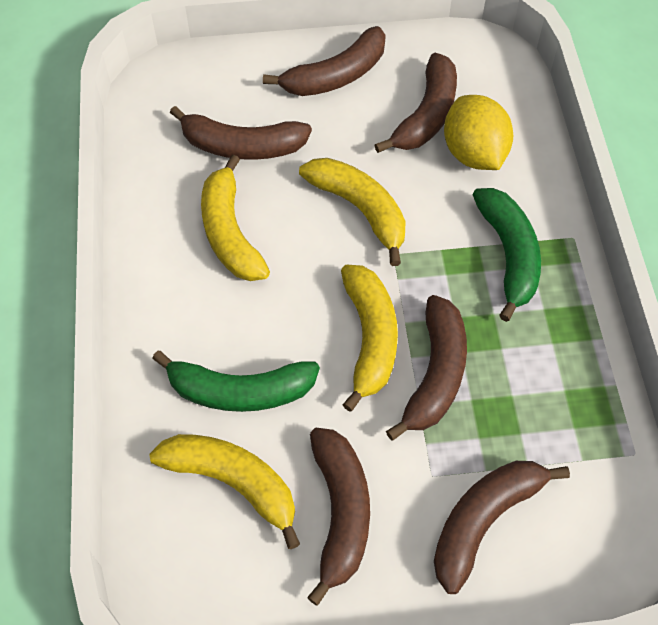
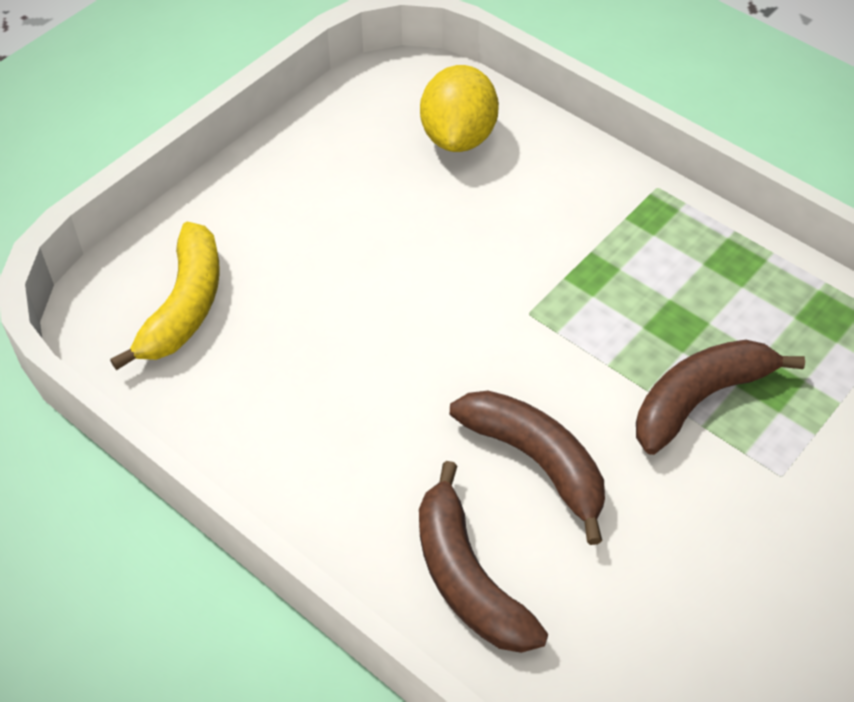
brown banana: [170,106,312,160] [263,26,386,96] [307,428,370,606] [374,53,457,153] [386,295,467,440] [434,461,570,594] = 6 -> [419,461,548,653] [450,391,605,545] [636,340,805,455] = 3
green banana: [152,351,320,412] [473,188,541,322] = 2 -> none = 0
yellow banana: [150,434,300,549] [201,155,270,281] [299,158,406,266] [341,265,398,412] = 4 -> [110,222,220,370] = 1

